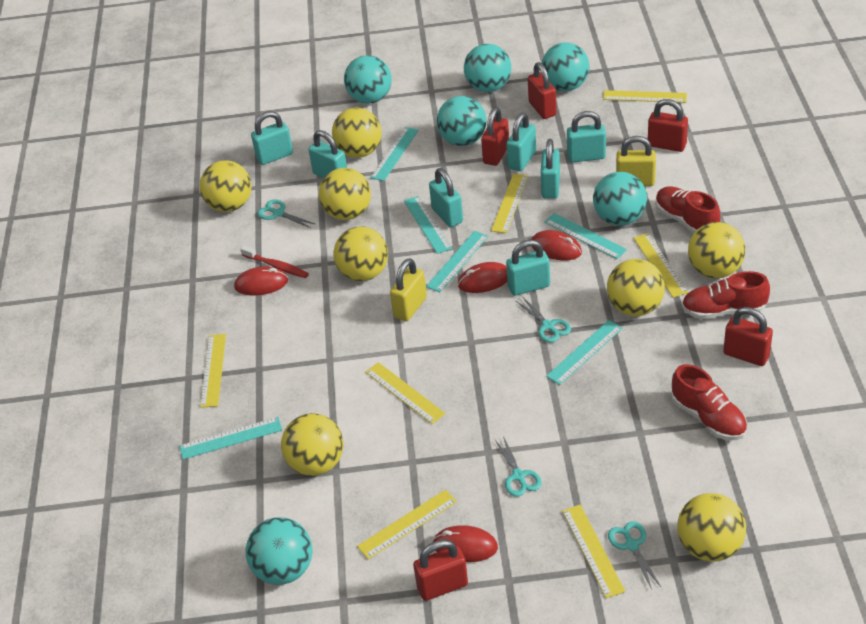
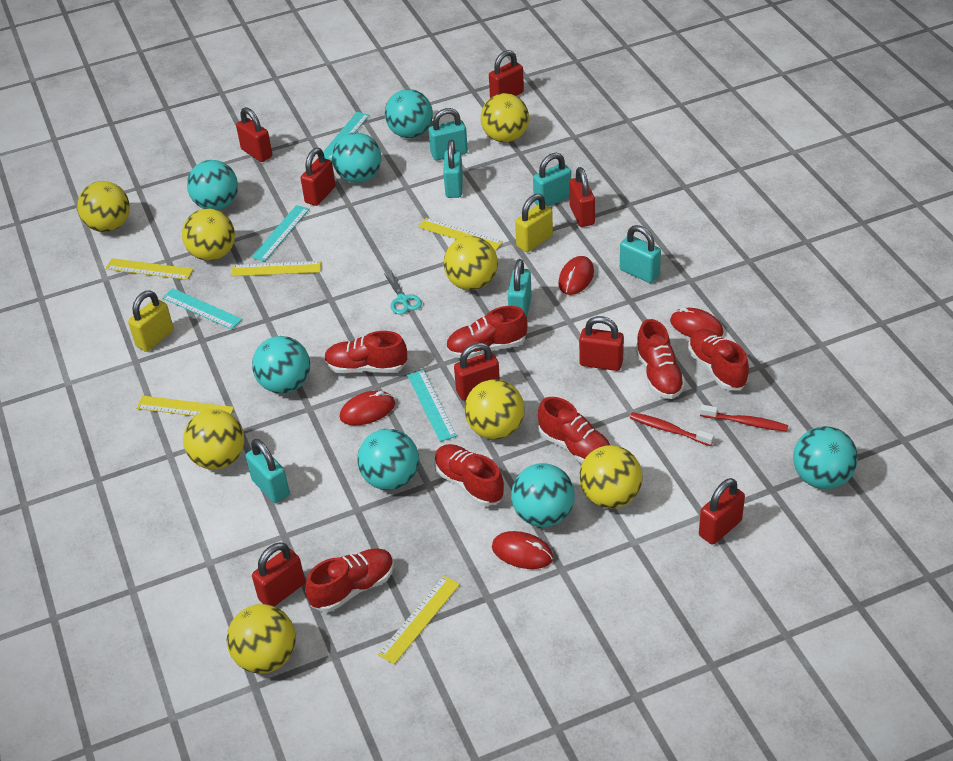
red padlock: [413,539,468,601] [481,107,509,166] [528,62,557,119] [648,99,688,152] [723,307,773,366] = 5 -> [236,107,272,162] [252,542,305,607] [301,148,335,206] [454,342,500,401] [489,50,524,98] [569,167,595,227] [579,316,624,371] [699,478,745,545] = 8
red shoe: [655,186,721,233] [671,364,747,440] [682,271,770,319] = 3 -> [305,548,394,612] [324,331,407,374] [434,444,504,506] [446,306,528,359] [538,397,611,463] [635,319,686,399] [688,329,749,390] = 7
red toothbrush: [241,245,309,278] = 1 -> [630,412,714,446] [700,405,788,432] = 2
turquoise ball: [246,517,313,585] [344,55,392,104] [437,96,487,146] [464,44,511,92] [542,43,589,91] [593,172,647,226] = 6 -> [187,160,238,210] [252,336,310,394] [332,132,382,183] [357,429,419,490] [385,89,433,138] [511,463,575,527] [793,426,858,489] = 7
turquoise padlock: [251,111,293,165] [308,130,347,178] [429,168,463,227] [506,113,536,171] [506,240,550,296] [541,139,560,199] [567,111,606,163] = 7 -> [246,439,290,503] [429,108,468,160] [443,140,463,198] [508,259,532,317] [533,153,571,207] [620,225,661,283] = 6
turquoise ruler: [179,417,282,459] [370,127,419,181] [404,196,452,254] [426,231,488,292] [544,213,627,259] [546,320,623,385] = 6 -> [162,288,242,330] [251,205,310,262] [323,112,370,161] [407,370,457,442] = 4
turquoise scissors: [258,200,315,228] [495,436,542,497] [516,297,571,343] [608,521,661,589] = 4 -> [384,271,422,315] = 1
yellow ruler: [200,334,226,408] [357,489,457,559] [365,362,445,424] [491,174,528,233] [562,505,625,598] [603,90,687,103] [634,233,689,298] = 7 -> [105,258,193,280] [136,396,234,416] [231,261,321,276] [378,576,460,664] [419,218,503,251] = 5

